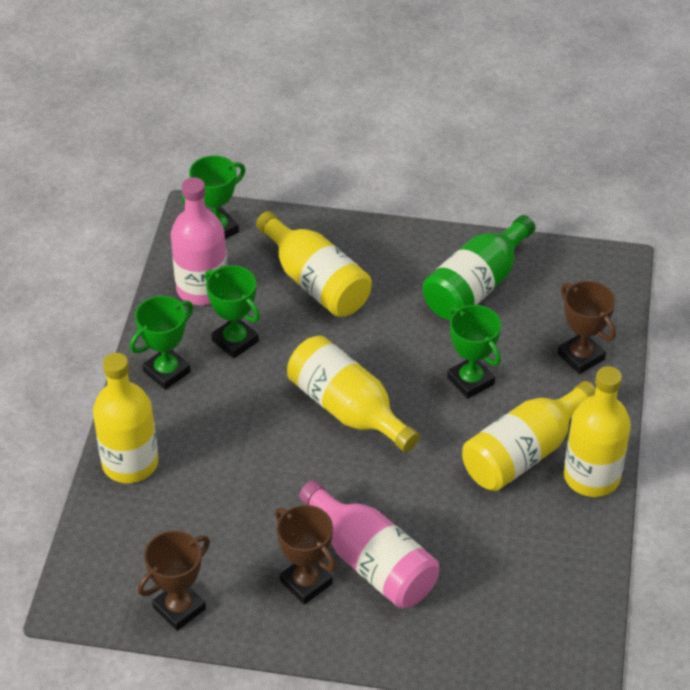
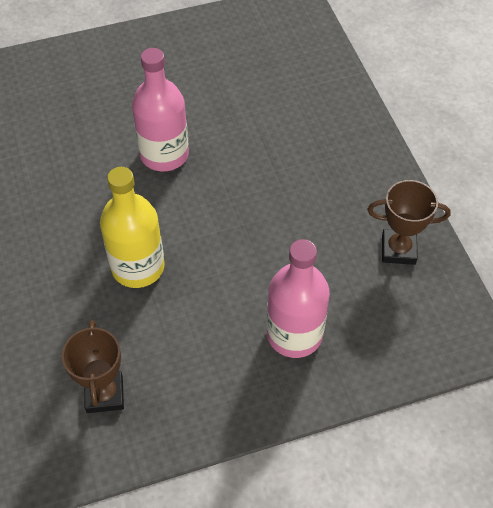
brown trophy: [138,531,210,631] [275,505,336,604] [558,281,616,374] = 3 -> [62,320,124,413] [367,180,451,265] = 2
green bottle: [423,215,535,320] = 1 -> none = 0
green trophy: [130,296,193,390] [182,155,246,239] [205,265,260,358] [447,305,501,399] = 4 -> none = 0
yellow bottle: [93,353,158,483] [256,211,372,317] [287,336,420,452] [462,381,596,491] [564,366,631,497] = 5 -> [100,167,165,288] = 1

